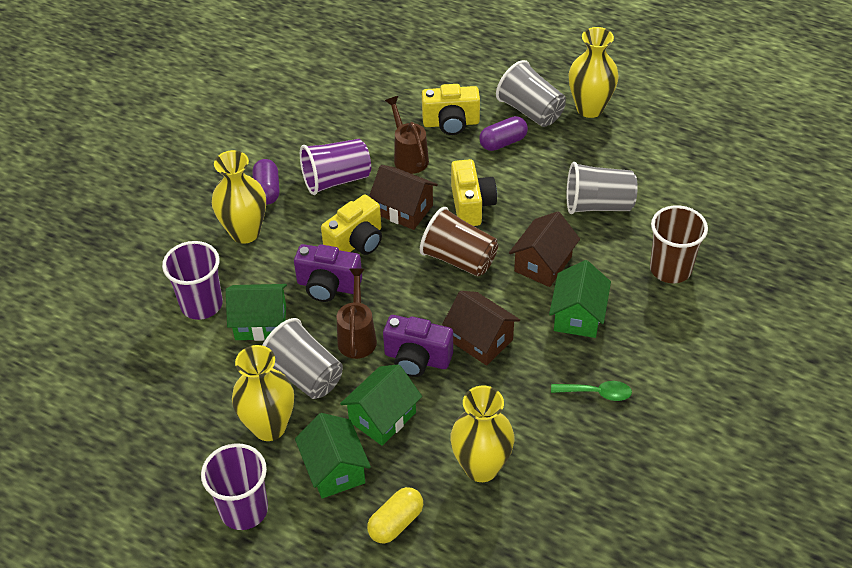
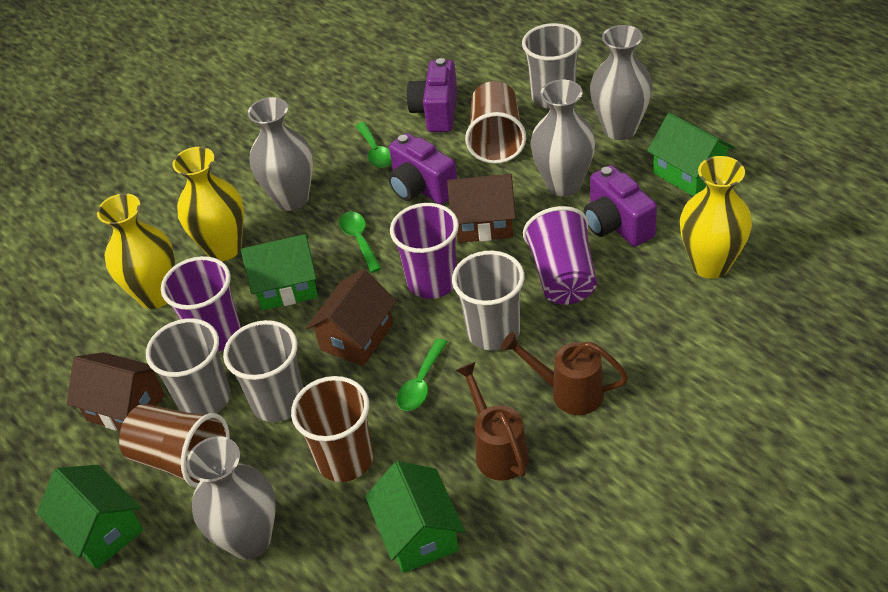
brown cup: [420,207,498,276] [650,205,708,283] = 2 -> [119,404,230,488] [291,376,373,482] [465,81,526,164] = 3
green spoon: [551,381,632,401] = 1 -> [339,212,381,273] [356,122,392,168] [397,338,447,411] = 3
grey cup: [262,318,343,399] [496,60,566,127] [567,162,638,214] = 3 -> [146,318,231,415] [223,320,304,422] [452,251,524,350] [522,23,582,109] = 4
grey vase: none = 0 -> [186,436,276,560] [248,97,313,211] [530,79,596,197] [590,25,653,140] = 4
purple camera: [294,244,362,302] [383,315,453,377] = 2 -> [388,133,457,204] [407,58,457,132] [583,165,657,247] = 3
purple capsule: [253,159,280,204] [479,116,528,151] = 2 -> none = 0
yellow camera: [321,195,382,255] [422,84,480,135] [451,159,497,226] = 3 -> none = 0
yellow capsule: [367,487,423,543] = 1 -> none = 0
yellow vase: [212,150,266,244] [232,345,294,441] [450,386,514,482] [569,27,619,118] = 4 -> [97,193,175,309] [172,147,244,261] [680,156,752,279] = 3

